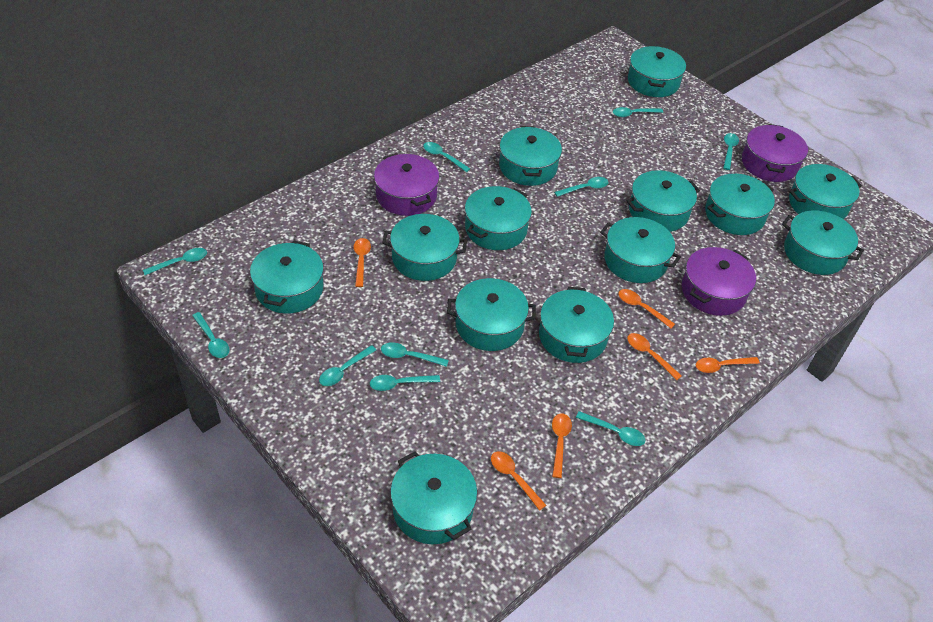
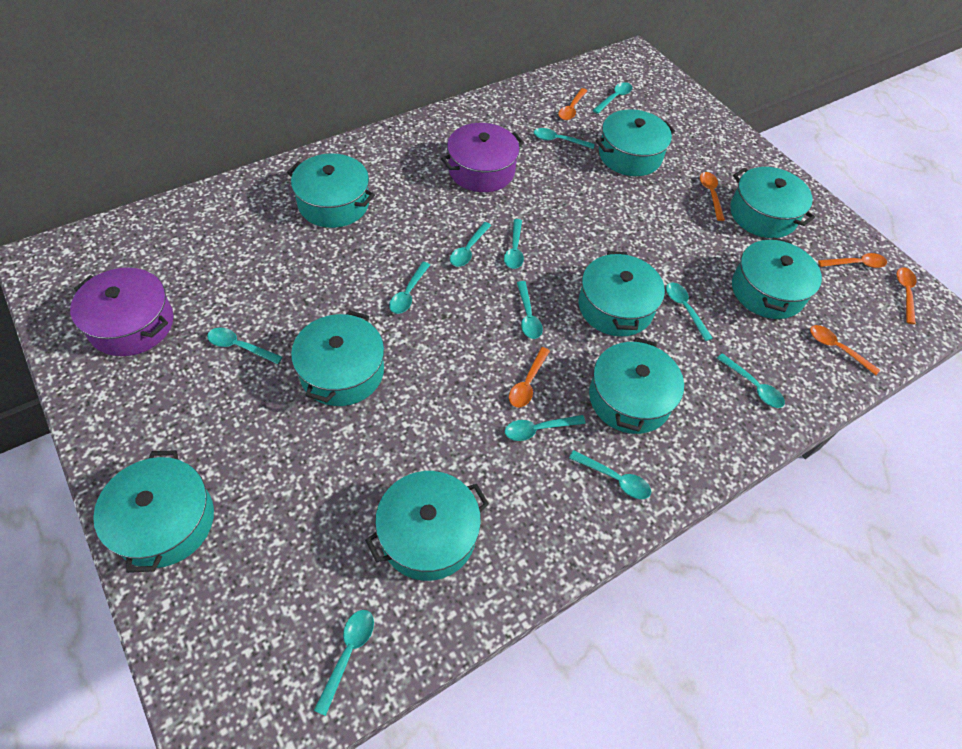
purple pot: [374,153,439,216] [682,247,756,316] [742,124,808,182] = 3 -> [70,268,173,356] [441,123,524,192] = 2
turquoise pot: [250,241,324,314] [382,214,467,281] [390,451,477,544] [447,278,536,351] [465,186,532,250] [499,126,562,186] [539,287,614,363] [600,217,681,283] [626,170,700,232] [628,46,686,97] [705,174,775,235] [782,210,864,275] [789,164,862,219] = 13 -> [93,450,214,573] [287,153,375,228] [291,310,384,406] [365,471,489,581] [578,251,665,336] [589,337,684,434] [596,109,675,176] [730,167,815,238] [732,237,822,319] = 9
turquoise spoon: [143,248,207,275] [192,312,229,358] [319,345,376,386] [370,375,440,391] [381,342,449,367] [423,142,470,172] [554,177,608,197] [576,411,645,446] [613,107,663,117] [723,133,739,170] = 10 -> [207,328,282,364] [314,610,374,716] [389,262,430,314] [450,222,491,267] [504,219,524,269] [505,415,586,441] [517,281,543,339] [534,128,595,149] [569,450,651,499] [593,82,632,114] [666,282,713,341] [717,353,785,408] = 12

